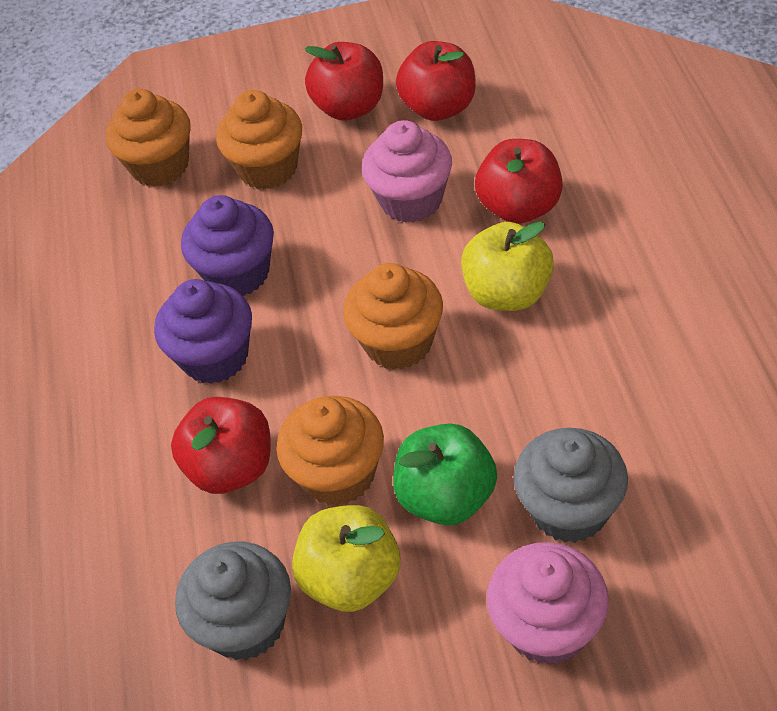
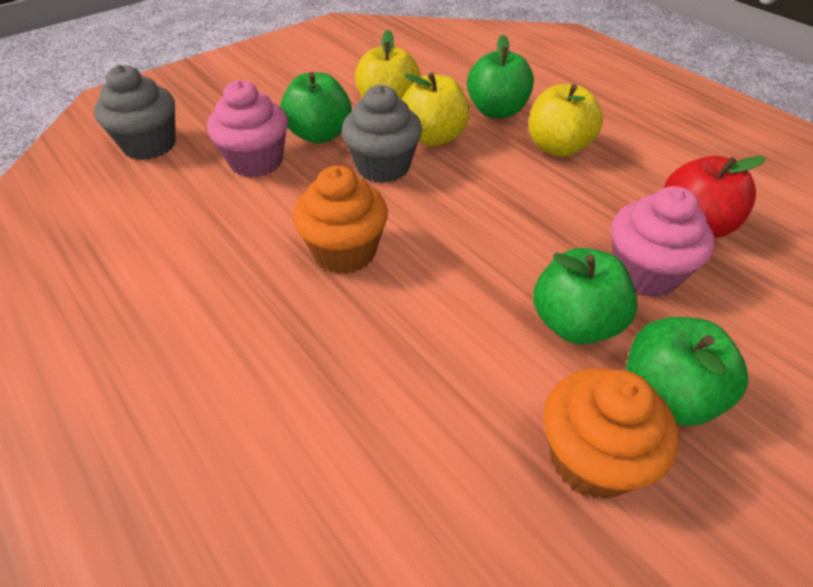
green apple: [393,423,497,525] = 1 -> [280,72,352,144] [467,35,534,118] [533,248,638,345] [626,317,748,426] = 4
orange cupcake: [106,89,191,187] [216,90,302,189] [276,396,384,506] [343,263,443,370] = 4 -> [293,165,388,274] [543,368,679,499] = 2
purple cupcake: [154,279,252,384] [181,195,274,297] = 2 -> none = 0
red apple: [171,397,271,494] [305,42,383,120] [396,41,476,121] [475,139,563,224] = 4 -> [664,156,766,238] = 1
yellow apple: [292,505,400,612] [461,222,554,311] = 2 -> [355,30,421,100] [402,73,470,146] [529,84,603,157] = 3

